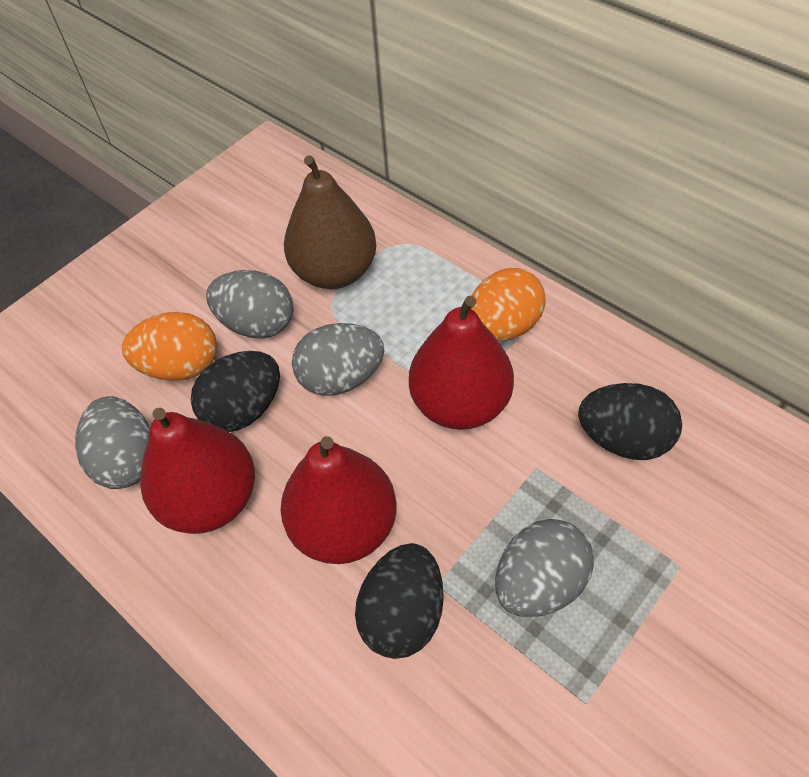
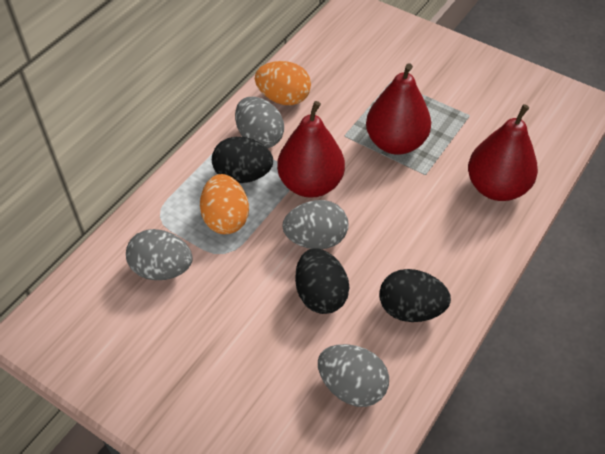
brown pear: [284,155,376,289] = 1 -> none = 0

